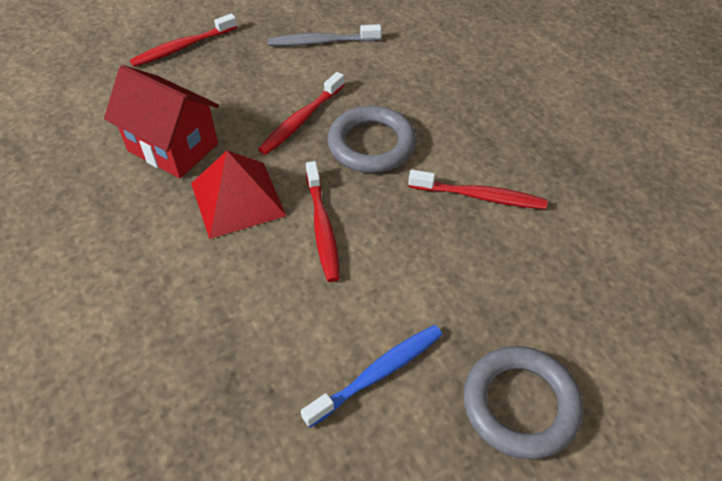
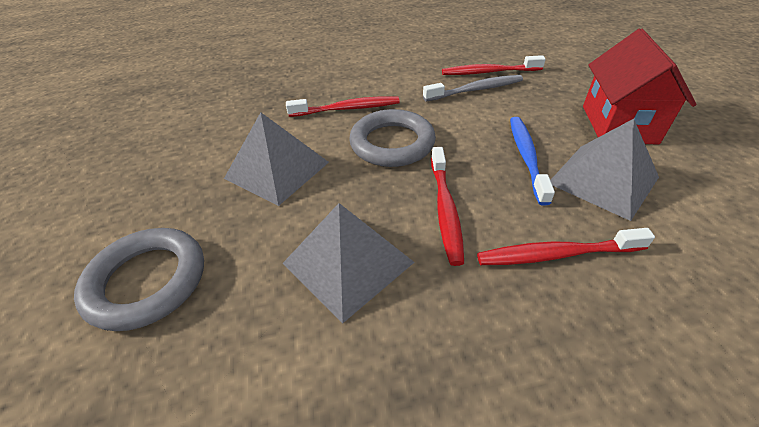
grey pyramid: none = 0 -> [224,112,329,206] [282,203,414,323] [551,119,659,221] = 3
red pyramid: [191,151,286,239] = 1 -> none = 0

